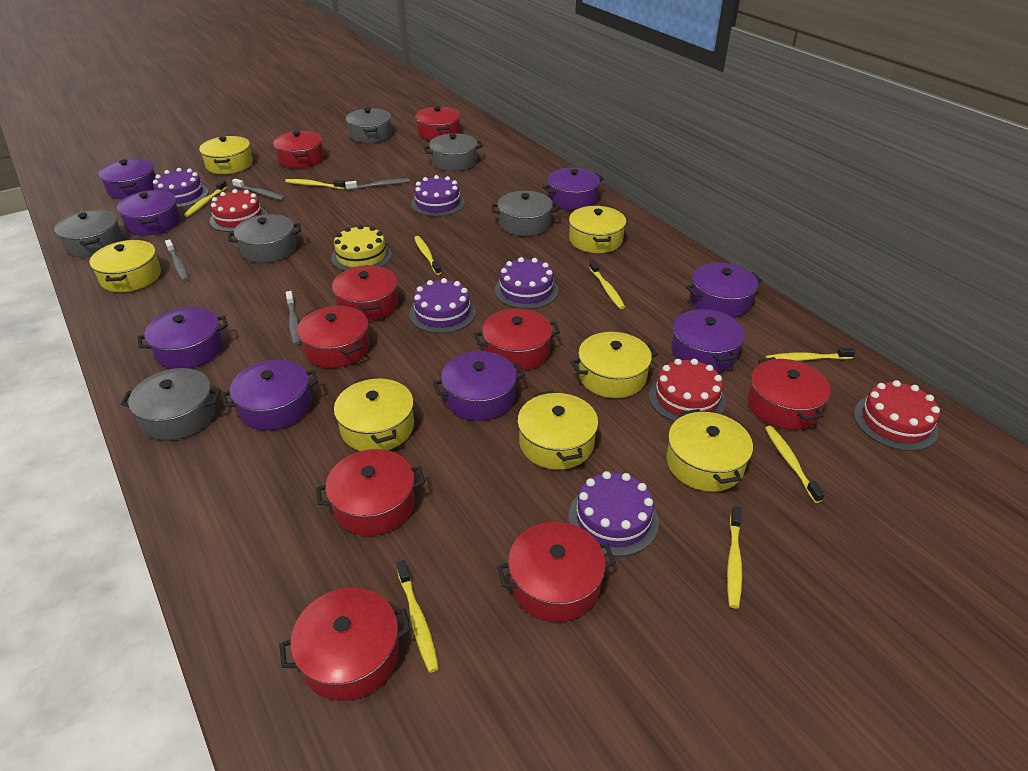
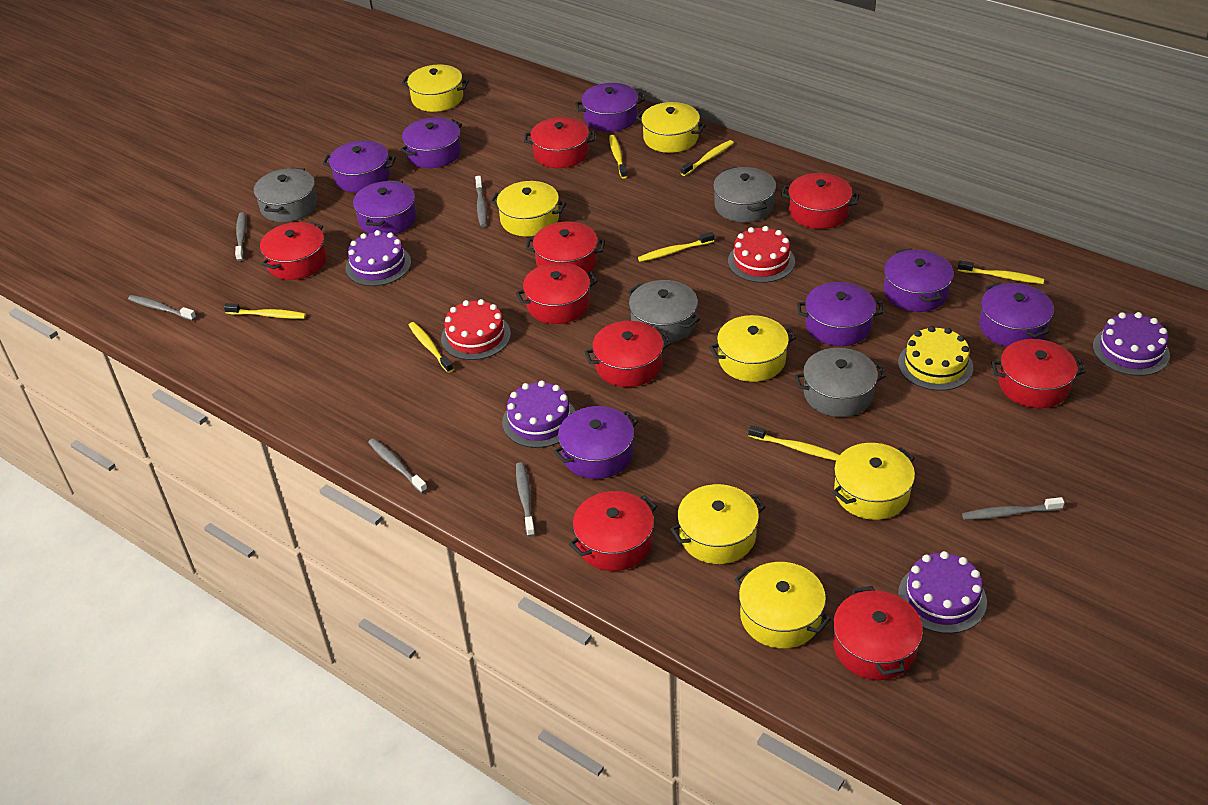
grey pot: [54,209,123,258] [121,368,221,441] [228,214,301,263] [345,108,392,143] [424,133,483,171] [492,191,559,236] = 6 -> [254,168,317,222] [628,280,700,343] [713,167,776,222] [794,348,886,417] = 4
grey toothbrush: [165,239,189,281] [232,178,285,200] [286,291,301,345] [345,179,410,190] = 4 -> [128,295,196,321] [235,212,246,261] [368,438,427,493] [475,176,487,227] [516,462,535,537] [962,497,1065,520] = 6
purple cake: [153,168,209,208] [409,278,476,333] [411,175,465,217] [495,257,558,309] [568,471,659,557] = 5 -> [345,230,411,286] [502,381,575,448] [898,551,987,634] [1093,312,1170,376] = 4
red cake: [210,189,267,232] [649,359,726,422] [854,380,940,451] = 3 -> [441,299,511,360] [728,226,795,283] = 2
yellow toothbrush: [184,180,227,217] [285,179,346,189] [396,560,439,673] [414,236,442,275] [589,260,625,309] [727,506,742,609] [765,348,855,361] [765,426,825,503] = 8 -> [224,303,306,319] [409,322,454,373] [609,135,627,179] [638,232,714,262] [681,140,734,176] [748,425,840,461] [958,260,1044,284] = 7

